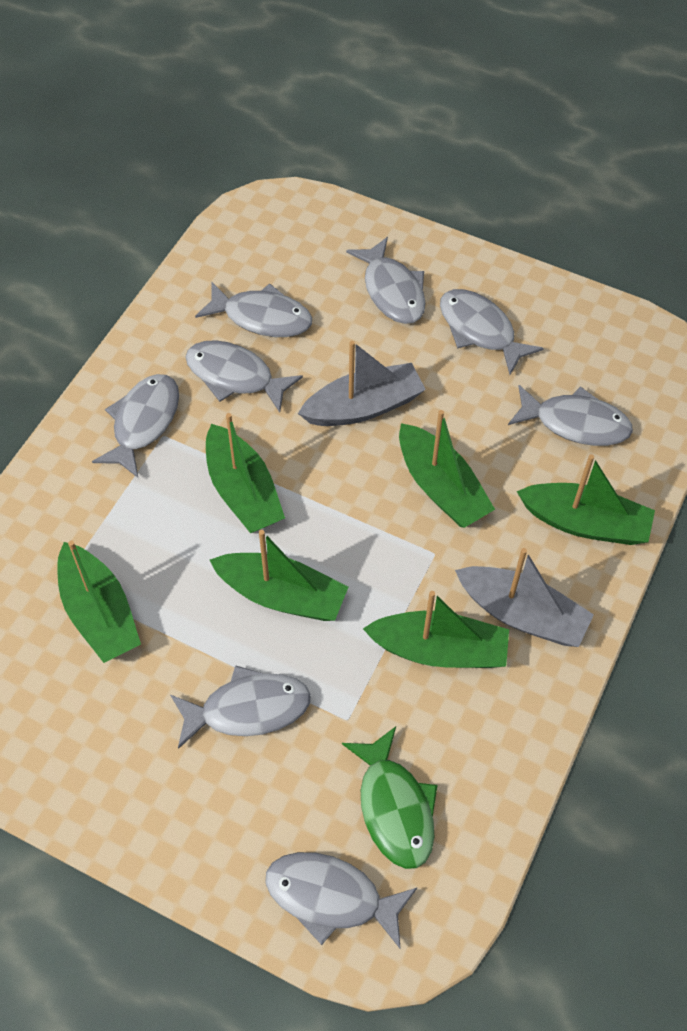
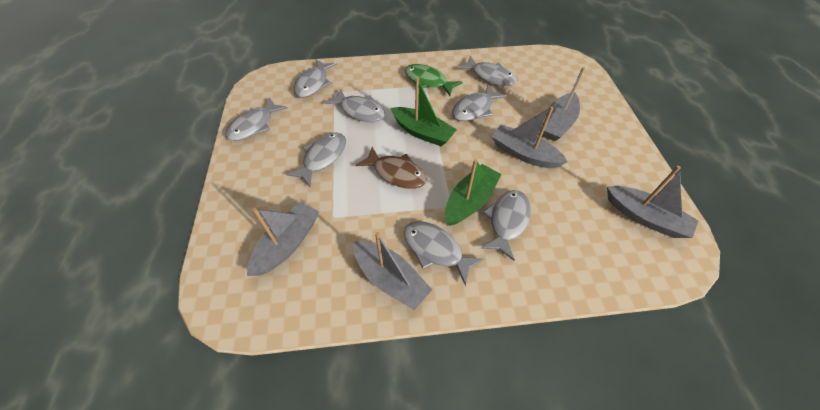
brown fish: none = 0 -> [356,147,427,189] = 1
green boat: [57,541,141,663] [206,413,285,533] [210,530,348,621] [363,591,509,668] [399,410,495,528] [517,454,655,545] = 6 -> [391,78,457,146] [445,159,502,226] = 2
grey boat: [298,341,426,426] [455,548,594,647] = 2 -> [247,202,319,276] [353,232,432,310] [492,106,568,168] [541,67,585,141] [607,166,698,238] = 5

